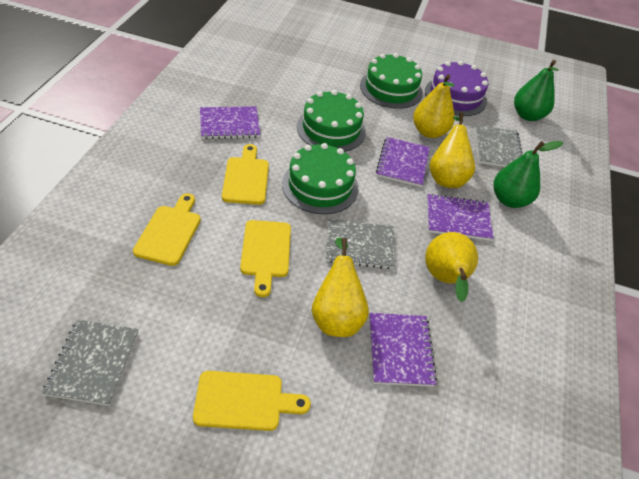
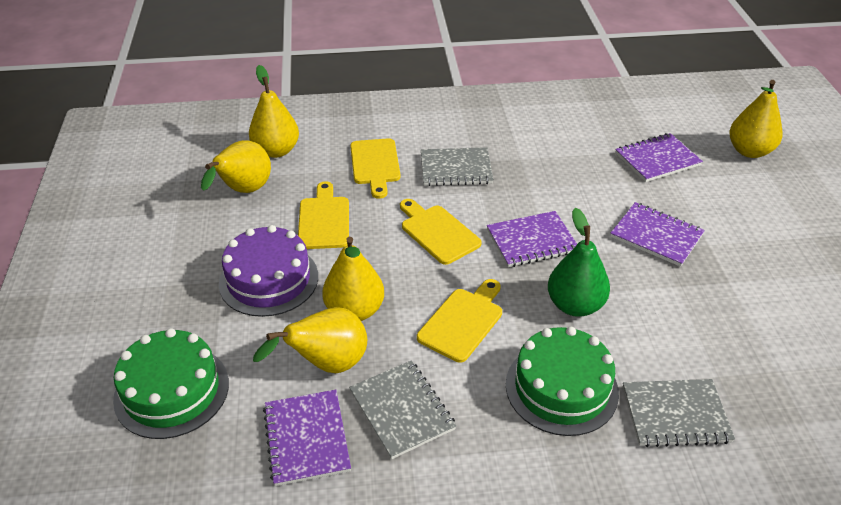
green cake: [282,143,359,214] [297,90,366,152] [360,53,423,109] = 3 -> [113,328,229,439] [506,327,619,436] = 2
green pear: [493,141,563,208] [514,60,559,121] = 2 -> [548,208,610,317] = 1
yellow pear: [312,238,369,337] [413,74,455,138] [425,232,478,302] [429,112,475,188] = 4 -> [201,140,271,193] [249,65,299,158] [253,307,367,373] [322,237,384,321] [730,80,783,158] = 5

